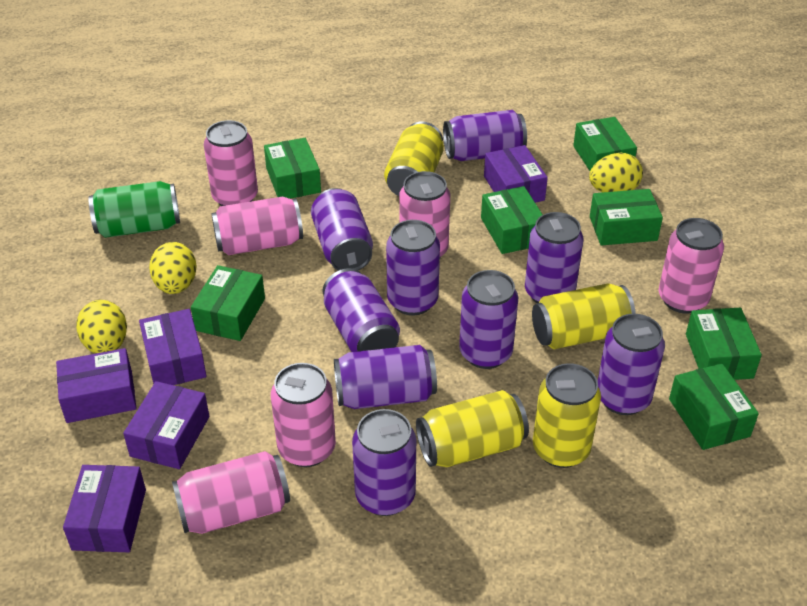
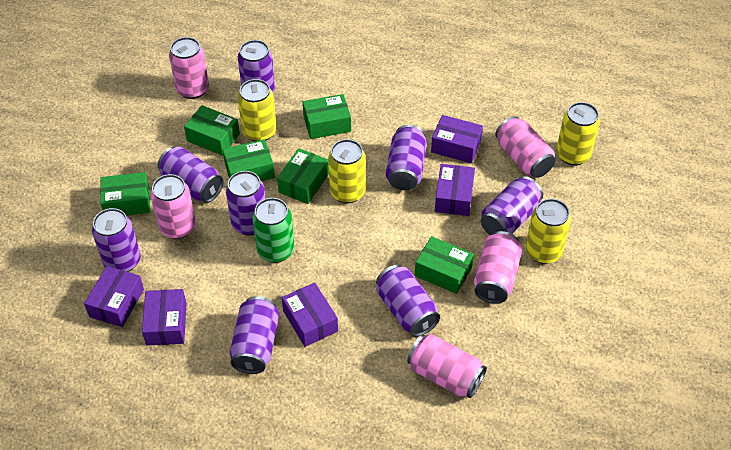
green box: [191,265,265,341] [264,138,321,199] [481,186,543,254] [573,117,637,171] [590,189,663,246] [669,363,759,450] [686,308,762,380] = 7 -> [100,172,150,216] [184,105,240,156] [223,139,275,181] [277,148,329,204] [303,94,351,139] [415,236,474,294] = 6
pink can: [172,451,290,534] [204,120,258,206] [211,197,303,255] [271,363,336,467] [399,171,450,258] [659,218,724,314] = 6 -> [151,174,196,239] [169,37,209,99] [407,334,487,398] [474,231,522,304] [495,116,556,178] = 5
purple can: [311,188,373,271] [323,268,400,352] [334,345,437,409] [352,409,416,516] [386,220,440,315] [443,110,527,161] [459,270,518,369] [525,212,583,303] [598,314,665,415] = 9 -> [92,208,141,272] [158,146,224,203] [226,171,266,236] [229,296,280,374] [238,40,275,93] [376,265,440,337] [386,125,427,190] [481,176,543,235] = 8
yellow egg: [76,300,127,354] [149,242,196,294] [589,153,643,193] = 3 -> none = 0

